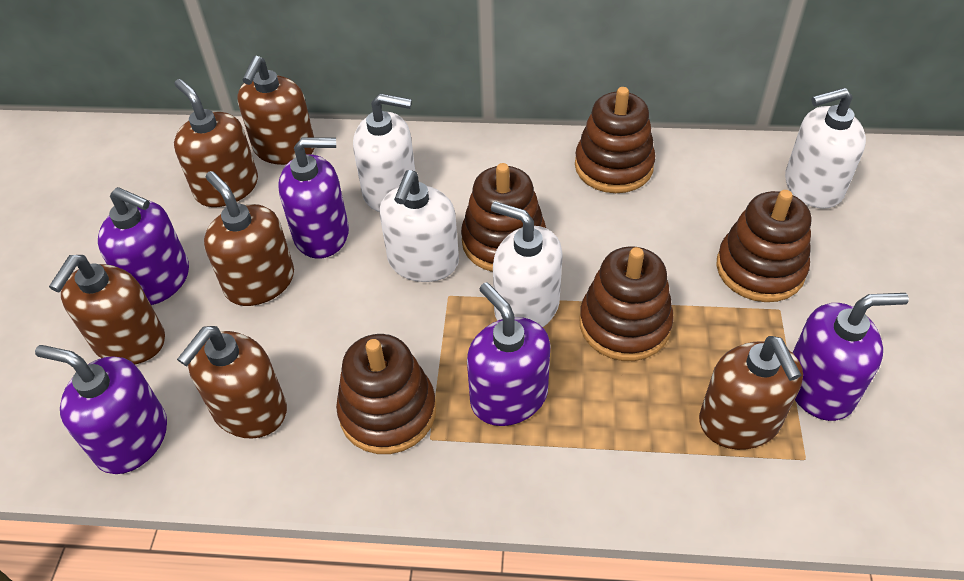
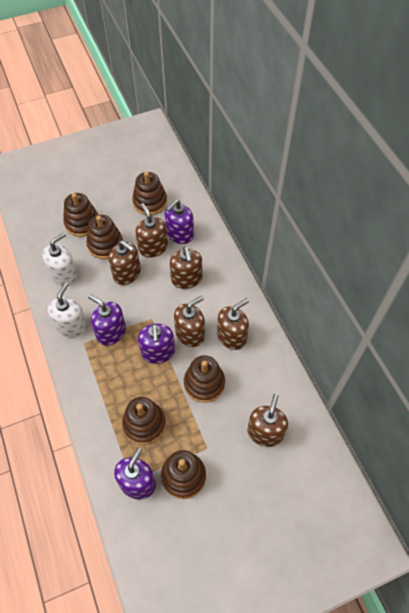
brown stacking toy: [336,334,436,454] [461,163,546,272] [575,87,655,193] [579,246,674,361] [716,190,811,302] = 5 -> [63,193,98,237] [86,215,123,259] [122,397,166,445] [132,172,167,215] [161,450,206,499] [184,355,225,403] = 6
purple soap dispenser: [35,345,167,474] [98,187,189,305] [278,137,349,259] [467,282,551,426] [793,293,909,421] = 5 -> [88,294,126,346] [114,448,156,499] [138,324,175,364] [165,199,194,244] = 4
white soap dispenser: [353,93,415,212] [379,170,459,282] [491,201,563,327] [785,87,866,209] = 4 -> [43,232,78,285] [48,283,87,337] = 2

